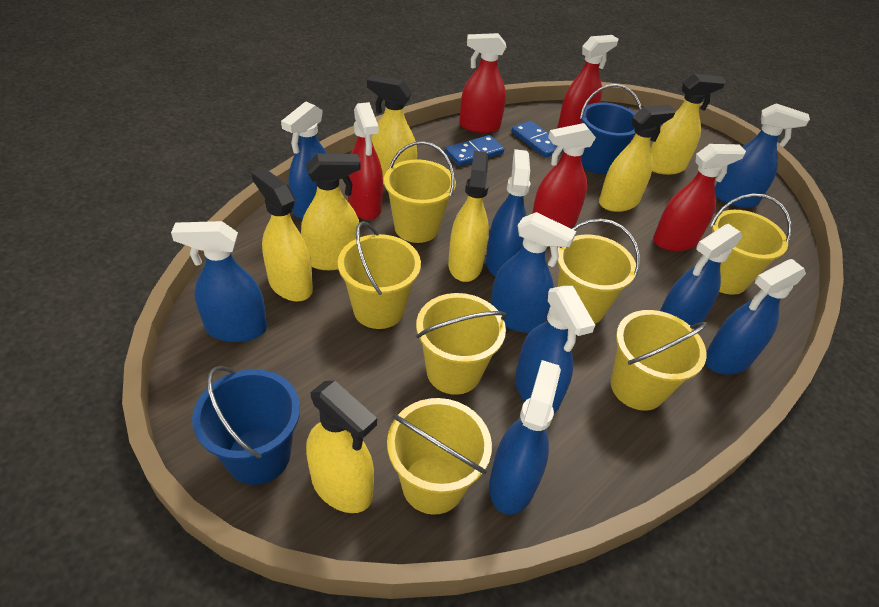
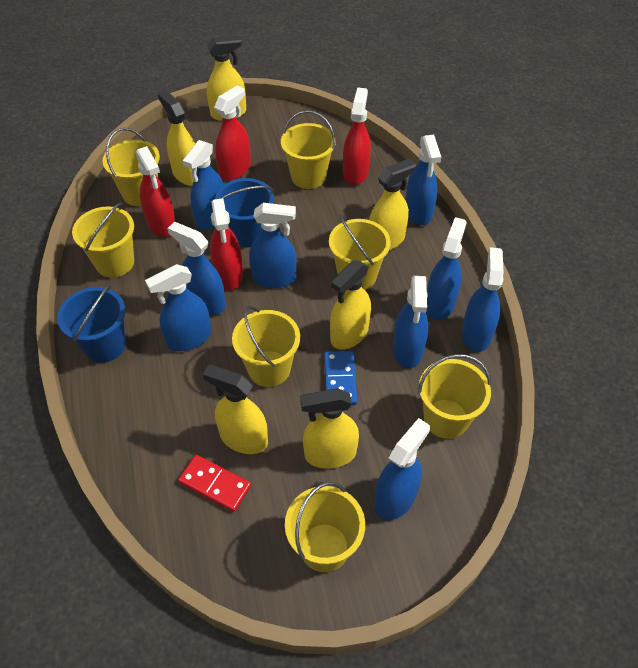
blue domino: [445,135,504,166] [512,121,563,158] = 2 -> [324,351,357,405] = 1
red domino: none = 0 -> [178,455,251,512] = 1
red spray bottle: [348,102,383,220] [459,33,506,133] [532,123,596,228] [558,35,618,128] [653,144,746,251] = 5 -> [136,146,176,237] [210,198,243,290] [214,85,251,180] [343,87,371,185] = 4
yellow spray bottle: [251,168,313,301] [301,154,360,270] [306,381,377,513] [367,75,417,184] [448,151,489,282] [599,104,676,212] [651,74,726,175] = 7 -> [158,91,195,186] [203,365,268,454] [207,35,246,121] [300,388,359,469] [330,260,371,349] [369,158,416,250] = 6

